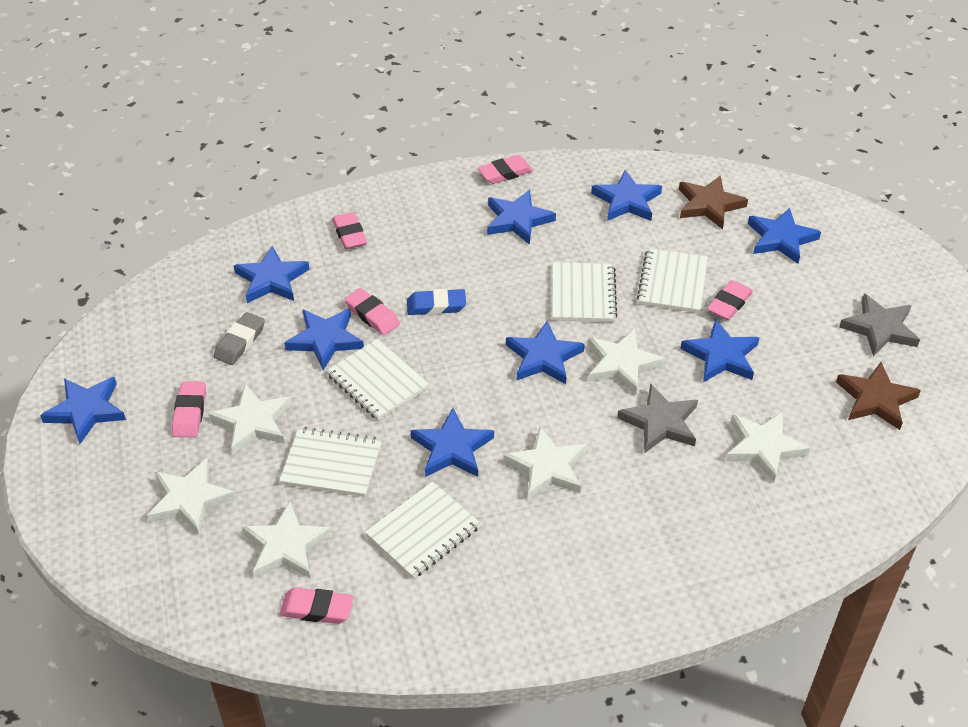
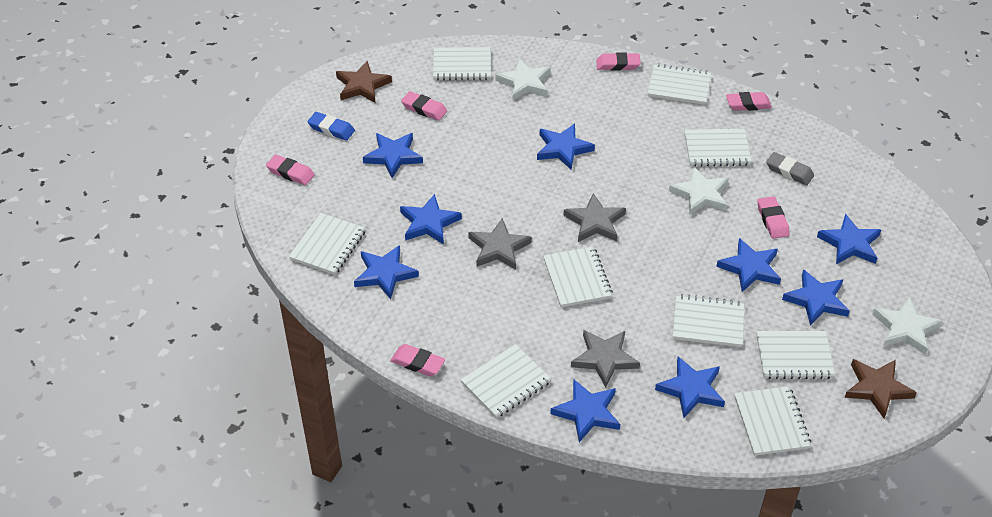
grey star: [617,383,698,453] [839,294,920,357] = 2 -> [468,218,532,270] [563,193,626,242] [571,330,640,388] = 3
white notebook: [279,427,382,497] [326,339,429,421] [365,481,481,579] [552,262,618,322] [637,248,708,313] = 5 -> [289,213,366,275] [433,47,491,80] [461,344,551,418] [543,247,613,307] [647,64,712,105] [673,294,744,347] [684,129,752,167] [734,386,812,456] [757,331,835,379] = 9
white star: [147,458,236,535] [209,384,292,454] [242,502,332,578] [503,427,587,500] [588,329,665,394] [725,411,810,482] = 6 -> [496,58,551,100] [669,166,729,216] [873,297,943,355] = 3

